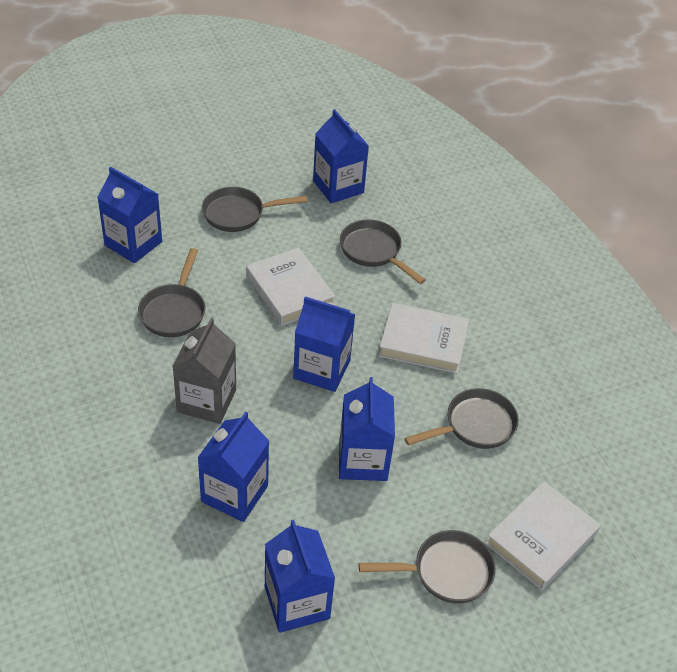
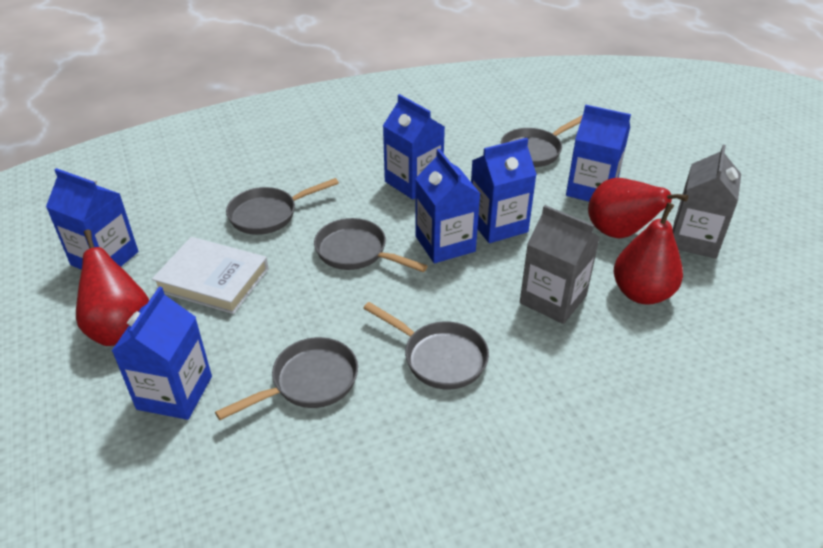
grey carton: [173,318,236,424] = 1 -> [520,205,600,324] [673,145,741,259] = 2
red pear: none = 0 -> [76,229,149,346] [588,178,688,239] [614,202,683,305] = 3
white book: [246,247,336,326] [379,303,469,374] [485,481,601,590] = 3 -> [152,237,269,314] = 1

